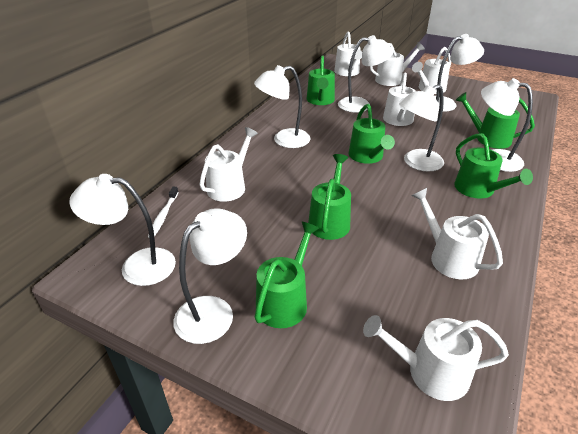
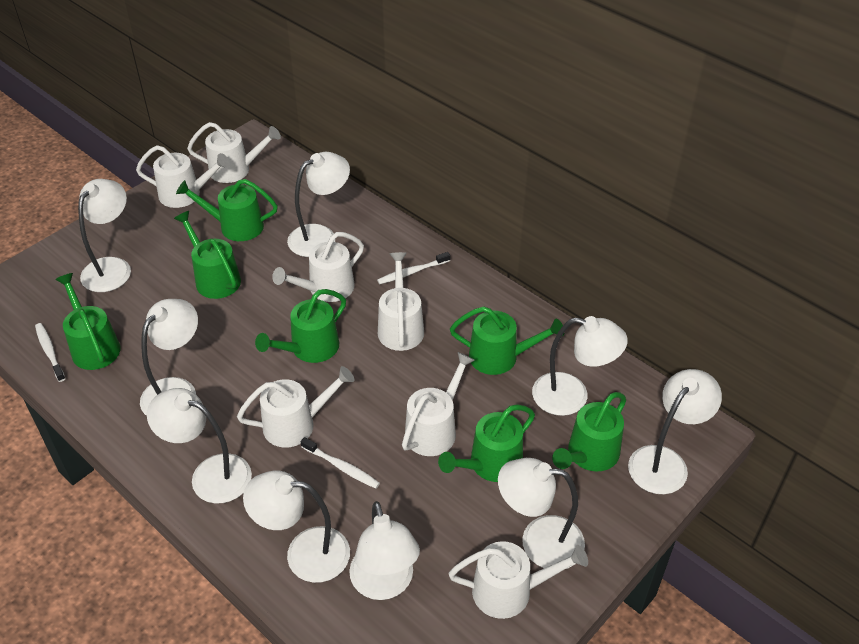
green watering can: [255,222,319,328] [307,55,335,105] [308,154,351,240] [349,104,395,164] [454,133,533,199] [455,92,535,149] = 6 -> [55,273,120,370] [174,211,241,299] [176,179,278,241] [255,289,346,363] [438,405,535,482] [450,306,564,375] [552,392,626,472] = 7
white lamp: [69,174,176,286] [173,208,247,344] [254,65,310,148] [338,35,393,112] [399,84,444,172] [434,34,484,112] [481,78,533,172] = 7 -> [78,179,131,292] [140,299,198,416] [147,388,252,504] [243,471,350,583] [287,152,350,257] [349,501,420,600] [498,458,585,569] [532,316,628,416] [628,369,722,494] = 9
white toothbrush: [148,187,179,238] = 1 -> [35,323,65,382] [300,437,380,489] [377,252,450,284] = 3

